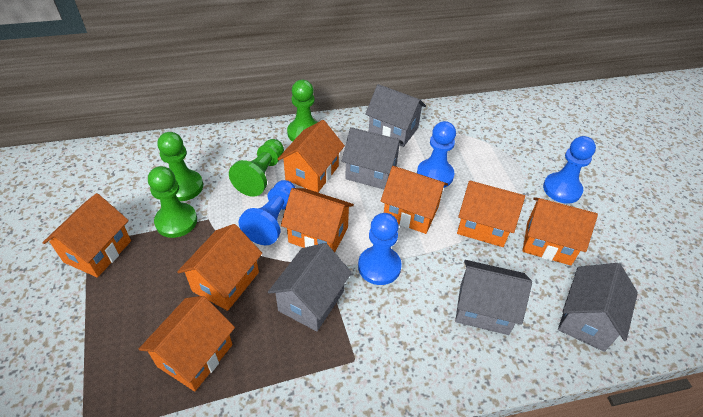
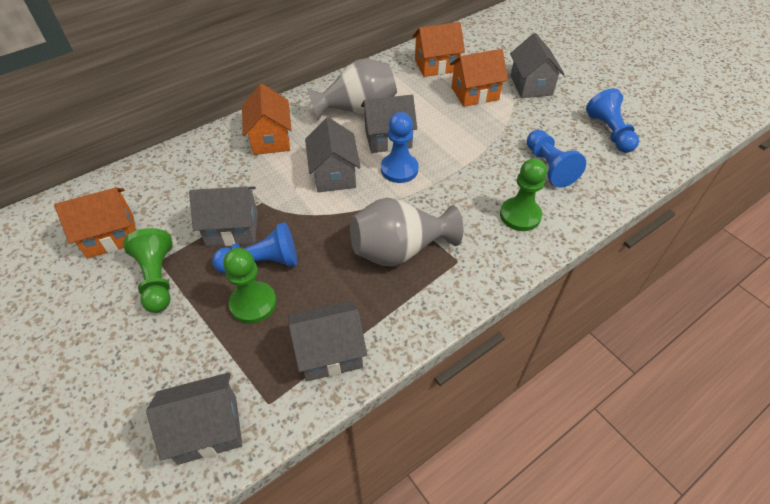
green pawn: [148,166,197,238] [157,132,203,201] [229,139,284,197] [287,80,318,142] = 4 -> [124,228,173,313] [223,248,277,324] [500,158,547,231] = 3
grey house: [268,243,352,331] [342,127,403,189] [365,84,426,147] [455,260,532,335] [558,263,638,352] = 5 -> [146,372,242,465] [189,186,258,246] [288,301,367,381] [305,117,361,192] [361,95,417,153] [510,33,565,98] = 6
grey vase: none = 0 -> [307,59,397,121] [350,197,463,266] = 2
orange house: [42,193,131,278] [139,296,235,391] [177,224,262,311] [278,120,345,192] [281,188,354,252] [381,166,448,234] [457,180,525,247] [523,197,598,266] = 8 -> [54,188,136,258] [242,84,292,155] [412,22,465,77] [450,49,508,107] = 4

